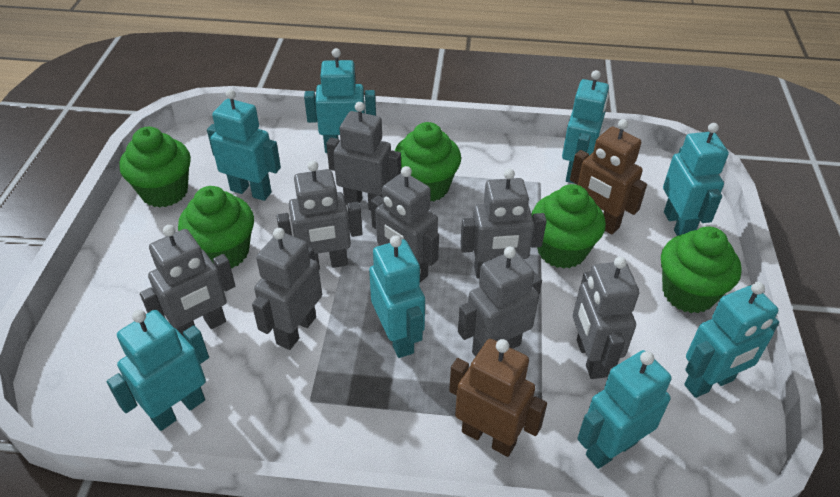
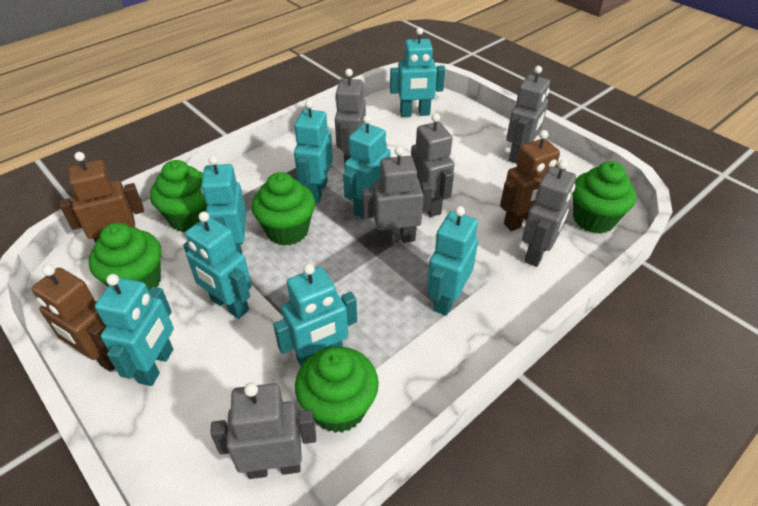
brown robot: [449,339,547,457] [570,119,647,234] = 2 -> [32,265,115,372] [60,152,144,243] [500,130,566,231] = 3
grey robot: [140,225,235,337] [252,228,322,350] [276,160,362,270] [326,102,401,210] [371,166,439,282] [458,247,542,357] [460,168,547,278] [573,257,639,379] = 8 -> [210,383,316,479] [335,69,366,167] [362,146,433,245] [411,113,454,217] [506,66,550,163] [522,160,576,267] = 6

